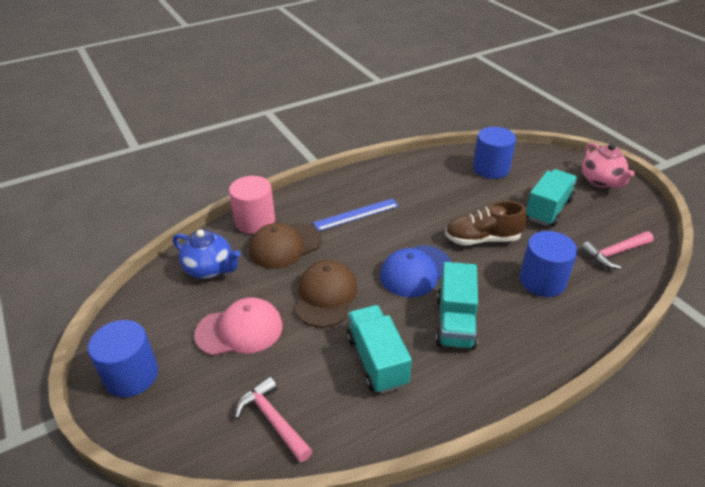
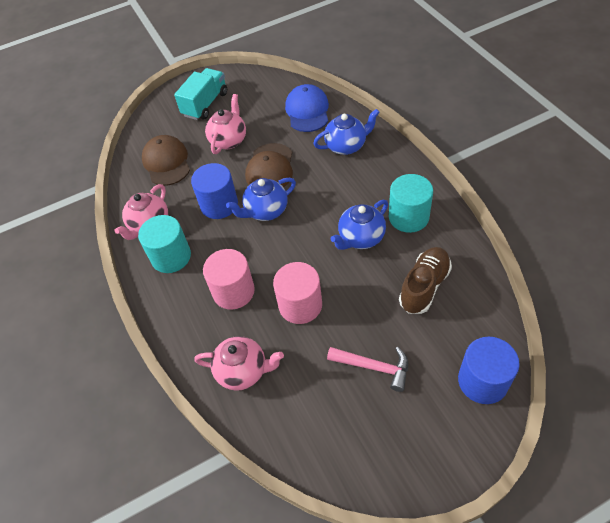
blue cylinder: [88,320,158,397] [473,127,516,179] [520,231,577,297] = 3 -> [191,163,238,219] [458,337,520,404] = 2
blue ruler: [313,198,399,231] = 1 -> none = 0
blue teapot: [173,229,241,279] = 1 -> [226,178,296,221] [313,109,380,155] [331,200,388,250] = 3
pink cap: [194,297,283,356] = 1 -> none = 0
pink cylinder: [229,176,275,234] = 1 -> [203,249,255,310] [273,262,322,324] = 2
pink hammer: [235,377,313,462] [581,231,654,269] = 2 -> [327,347,408,392] = 1
pink teapot: [582,143,635,188] = 1 -> [114,184,168,240] [194,336,284,391] [205,94,246,154] = 3
turquoise cylinder: none = 0 -> [138,215,191,273] [389,174,433,233] = 2
turquoise truck: [347,305,412,394] [436,262,478,350] [526,169,578,227] = 3 -> [174,68,227,120] = 1

